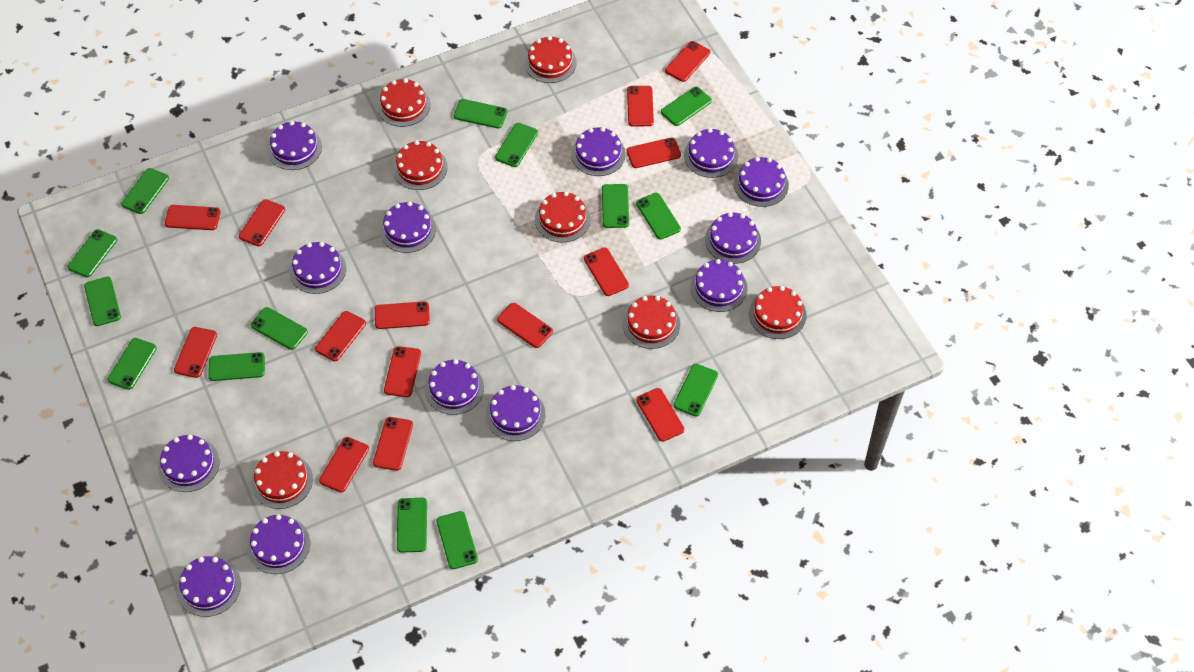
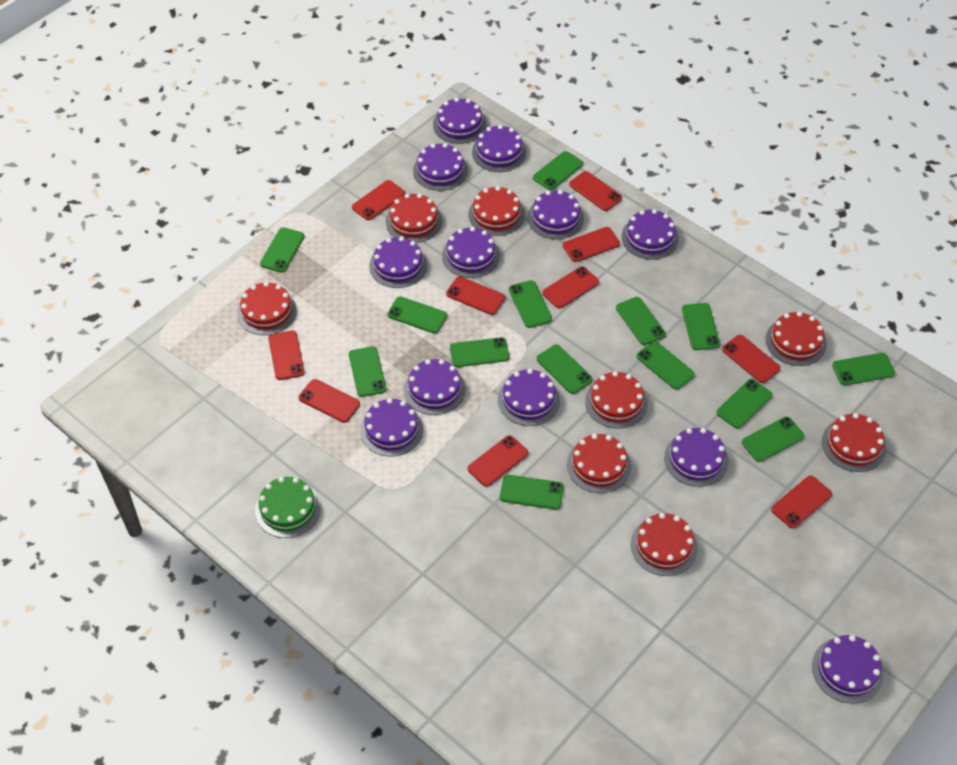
green cake: none = 0 -> [255,477,321,538] = 1
purple cake: [158,435,219,492] [177,556,241,617] [247,514,310,574] [267,121,322,170] [289,242,346,294] [380,201,436,253] [425,359,484,415] [486,385,545,441] [571,127,626,176] [684,128,738,178] [690,259,748,312] [705,212,761,264] [734,157,789,207] = 13 -> [360,398,423,457] [369,237,427,288] [404,359,466,415] [413,143,468,191] [433,98,487,144] [442,227,500,278] [472,125,526,172] [498,369,560,426] [528,190,584,239] [621,209,679,260] [664,428,729,487] [812,635,884,704] = 12
red cake: [251,451,313,509] [377,79,430,127] [393,140,448,190] [524,36,577,83] [535,192,590,242] [622,295,680,349] [749,286,807,339] = 7 -> [237,282,297,335] [386,193,442,243] [468,186,525,236] [567,434,631,493] [585,371,648,429] [631,513,698,576] [766,311,827,366] [822,413,886,472] = 8
red phone: [165,205,221,230] [174,327,217,378] [239,199,285,246] [315,311,366,361] [319,437,369,492] [373,417,413,471] [375,301,430,329] [384,346,421,397] [497,303,553,348] [584,248,629,296] [627,86,654,127] [627,137,681,168] [636,388,684,442] [665,41,710,82] = 14 -> [268,330,305,380] [298,379,360,423] [352,180,405,220] [446,277,505,315] [467,435,528,487] [543,266,599,308] [563,227,620,262] [569,171,622,211] [722,335,781,383] [771,476,832,528] = 10

